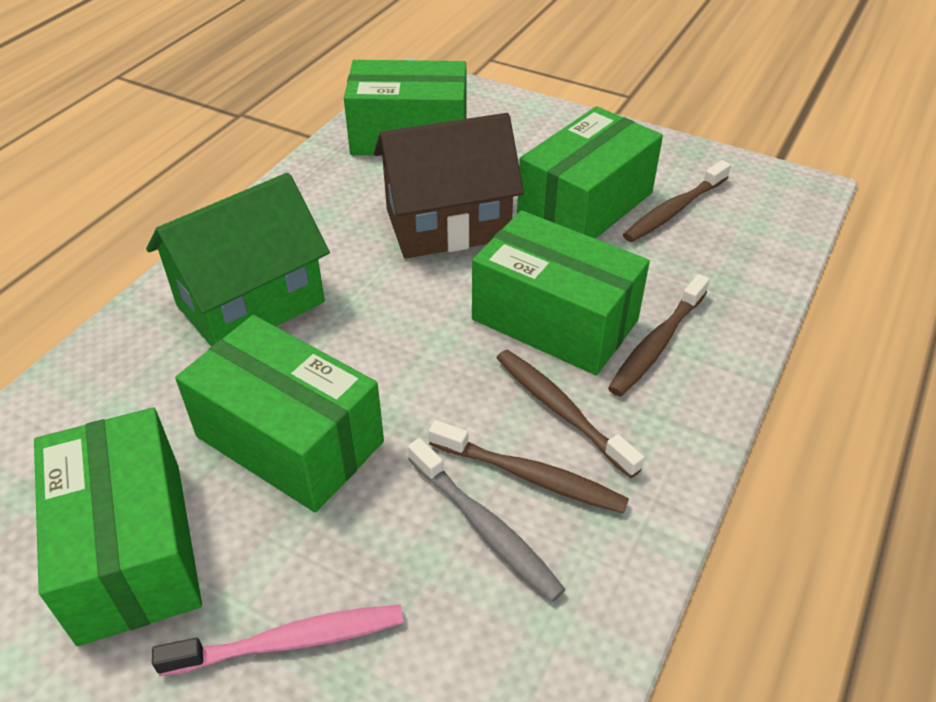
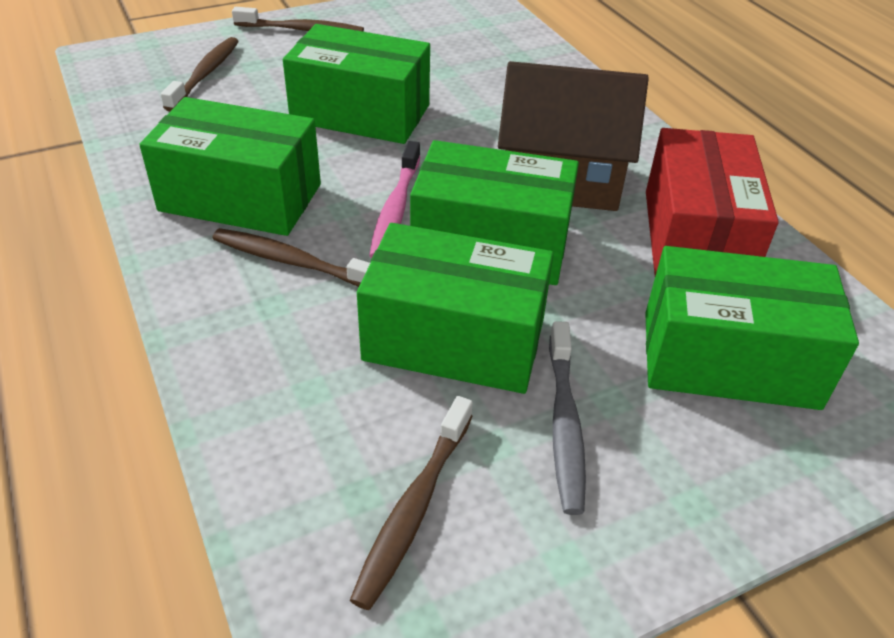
green house: [146,173,330,346] = 1 -> none = 0
red box: none = 0 -> [646,128,779,276] = 1

